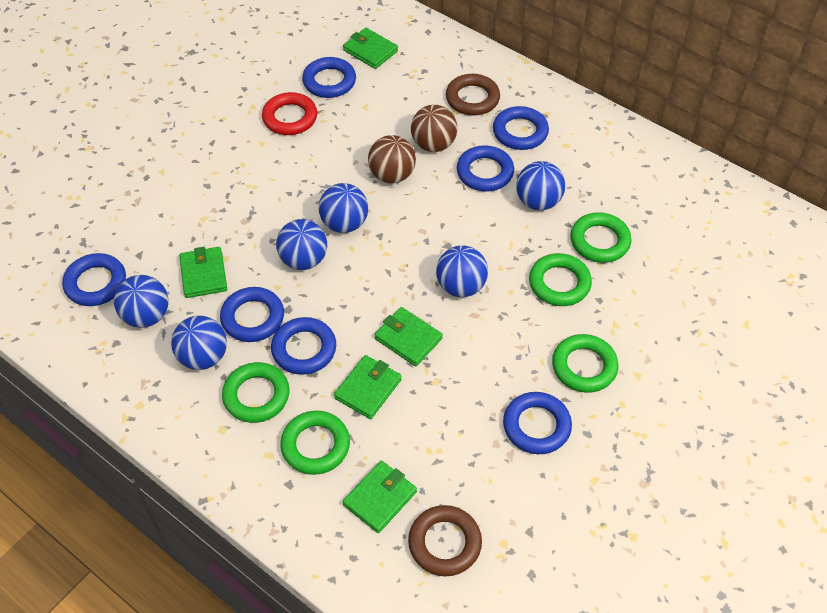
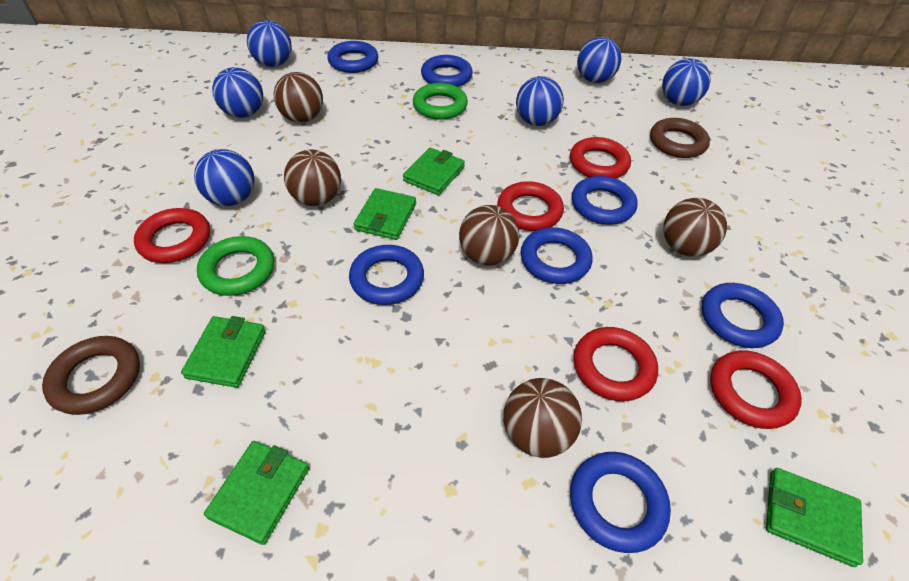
brown ball: [368,135,416,183] [411,105,457,152] = 2 -> [274,72,323,122] [284,149,341,206] [459,205,519,266] [504,378,582,458] [663,198,727,257] = 5
green ring: [222,362,290,423] [280,411,350,475] [529,253,592,306] [552,334,619,393] [570,212,632,263] = 5 -> [197,236,274,296] [413,83,468,120] = 2
red ring: [262,92,317,135] = 1 -> [134,208,210,263] [497,181,564,231] [570,137,631,179] [573,327,658,401] [710,350,802,429] = 5

